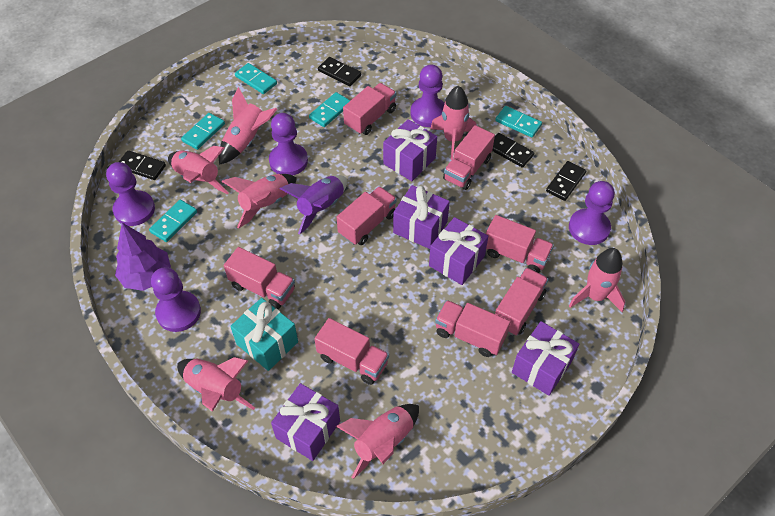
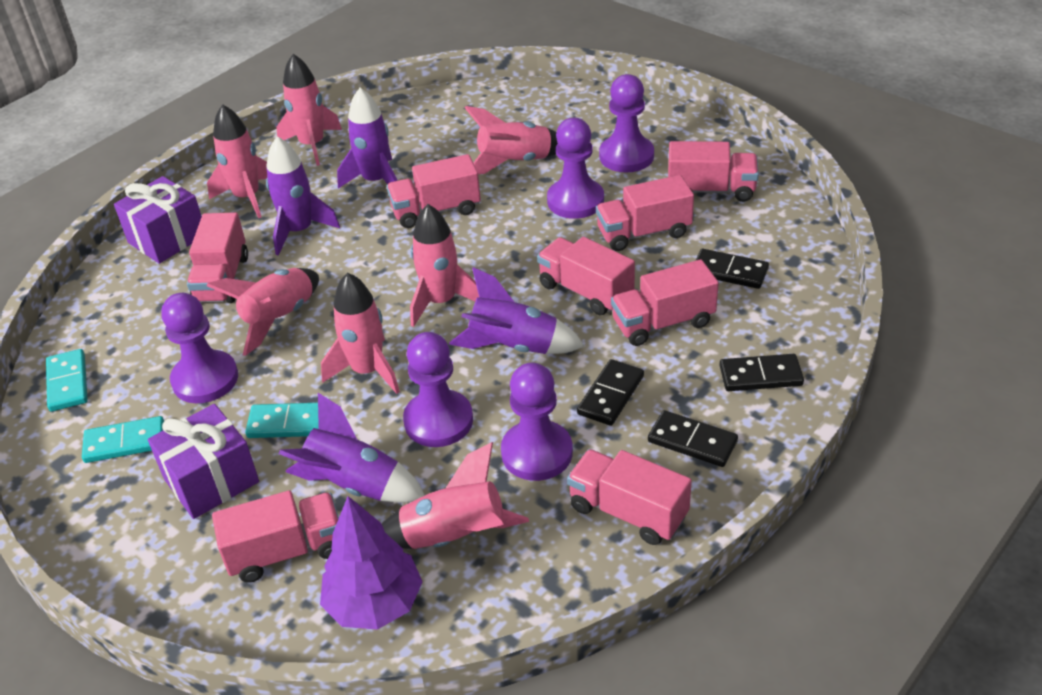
purple gift: [271,383,340,461] [383,119,437,181] [393,185,450,249] [429,217,488,285] [512,321,579,396] = 5 -> [114,176,202,264] [148,404,259,519] = 2
purple rocket: [280,175,347,234] = 1 -> [266,136,340,256] [278,393,425,503] [337,88,397,189] [449,267,584,354] = 4
turquoise domino: [149,200,197,242] [181,113,225,150] [235,63,277,94] [309,92,350,127] [495,106,542,137] = 5 -> [46,349,88,412] [82,416,164,463] [245,403,319,438] = 3
turquoise gift: [230,298,298,371] = 1 -> none = 0

